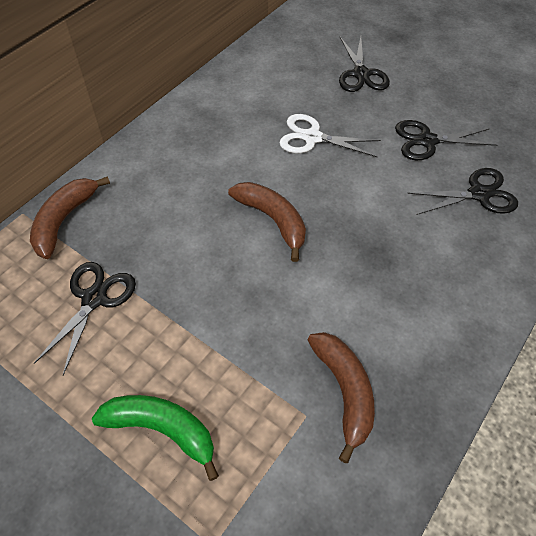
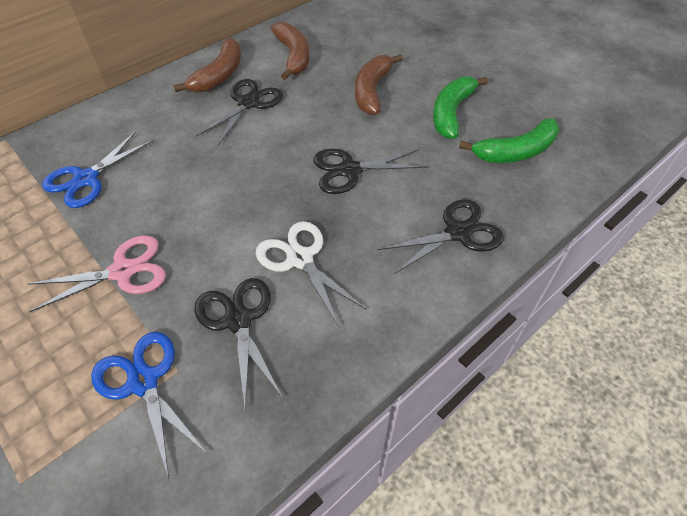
blue scissors: none = 0 -> [42,131,154,208] [91,332,206,479] = 2
green banana: [92,395,219,481] = 1 -> [433,77,488,139] [459,118,559,163] = 2
pink scissors: none = 0 -> [27,235,166,312] = 1

